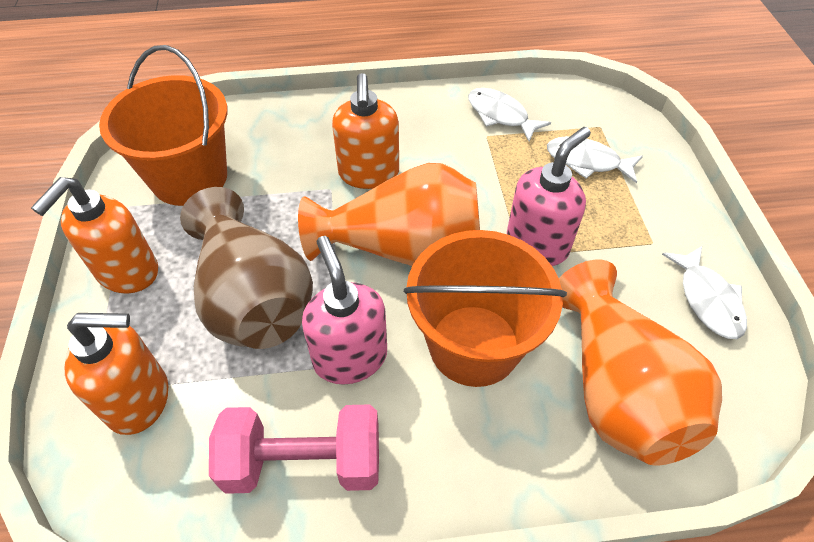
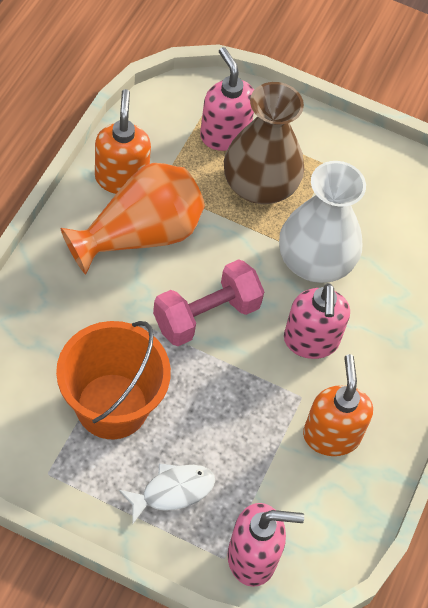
orange bucket: [99,45,228,206] [404,230,567,387] = 2 -> [56,321,171,439] = 1
orange soap dispenser: [31,177,158,293] [64,313,168,435] [332,73,399,189] = 3 -> [95,89,151,194] [303,354,373,456] = 2
orange vase: [298,163,480,266] [559,260,722,465] = 2 -> [60,163,205,275] = 1
pink soap dispenser: [302,236,387,385] [507,127,591,266] = 2 -> [200,47,254,151] [227,503,304,587] [284,283,350,359] = 3
white fish: [468,88,551,142] [547,136,643,183] [662,246,747,339] = 3 -> [119,463,215,525] = 1
white vase: none = 0 -> [279,161,366,283] = 1

